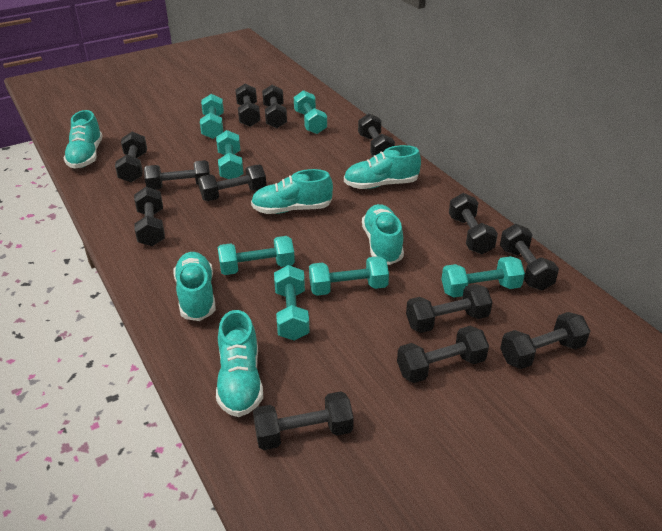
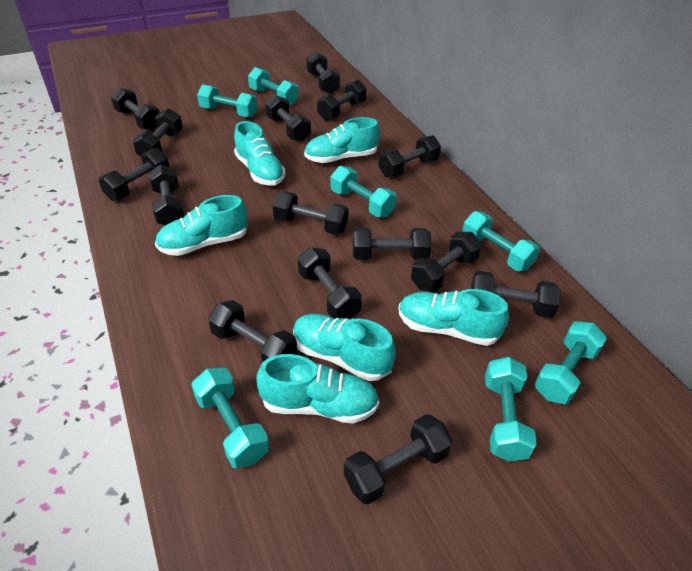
black dumbbell: [115,132,147,183] [134,187,165,246] [144,160,210,190] [198,165,266,201] [235,84,260,127] [253,391,354,450] [262,85,287,128] [358,113,395,157] [397,326,489,383] [406,284,493,333] [449,193,498,254] [500,224,559,291] [500,312,590,369] = 13 -> [99,148,170,201] [111,88,160,131] [133,108,183,156] [148,164,184,225] [208,300,297,363] [265,95,311,142] [273,191,349,235] [298,247,362,319] [307,52,340,94] [317,80,367,121] [344,414,453,504] [353,228,431,260] [379,136,441,177] [411,231,482,292] [471,270,561,318] = 15

